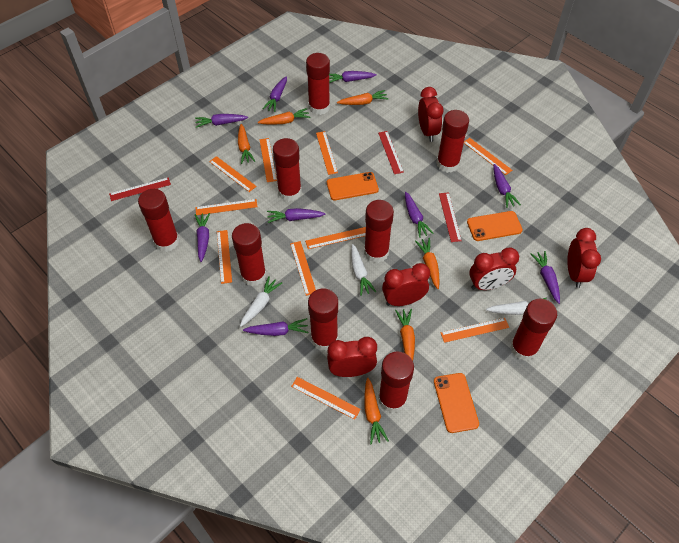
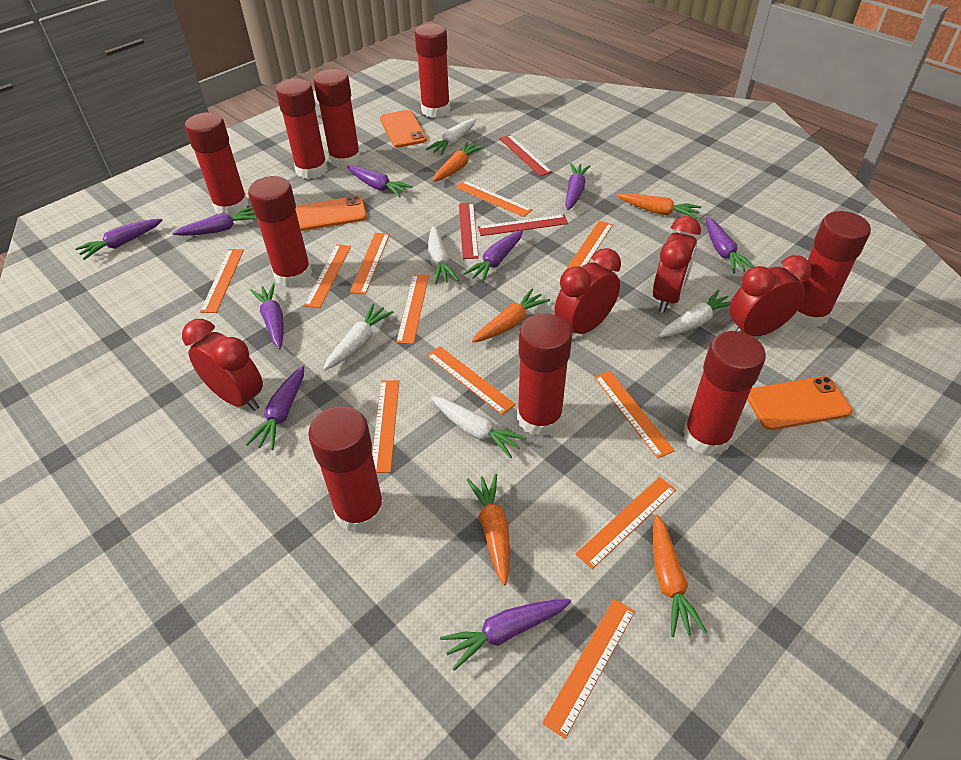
orange carrot: [238,124,255,164] [258,108,310,125] [337,90,388,105] [364,378,389,444] [395,309,415,361] [415,238,439,289] = 6 -> [432,142,484,182] [467,474,510,586] [472,288,550,343] [617,193,701,220] [653,514,707,637] = 5
orange ruler: [195,199,257,215] [209,156,257,192] [217,230,232,284] [259,138,277,182] [290,241,316,296] [291,377,361,420] [305,227,366,249] [316,131,338,175] [441,318,509,343] [464,138,512,175] = 10 -> [200,249,244,313] [304,244,351,308] [350,233,390,294] [372,380,399,473] [396,274,429,344] [427,346,516,415] [455,180,532,217] [542,599,635,739] [564,221,613,272] [576,477,676,569] [594,371,675,458] = 11
red clock: [327,337,377,377] [382,263,430,306] [418,87,443,142] [469,248,519,290] [567,228,601,288] = 5 -> [182,319,263,411] [555,248,621,334] [653,216,701,313] [729,255,812,336] = 4
white carrot: [240,276,282,327] [351,244,376,296] [486,298,547,315] = 3 -> [323,304,393,370] [426,119,476,155] [428,227,458,284] [431,396,527,458] [658,290,731,337] = 5

